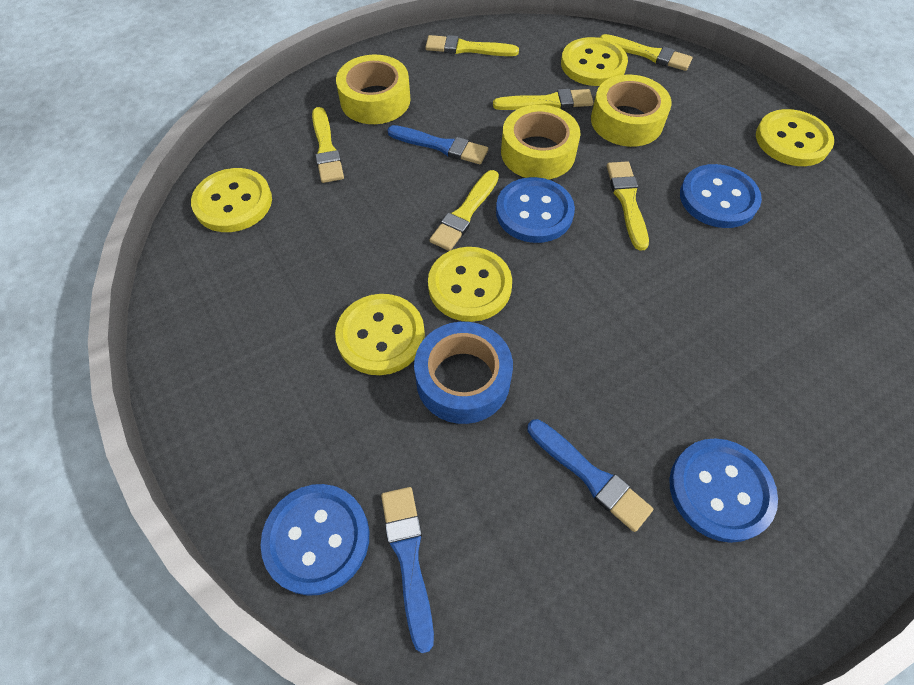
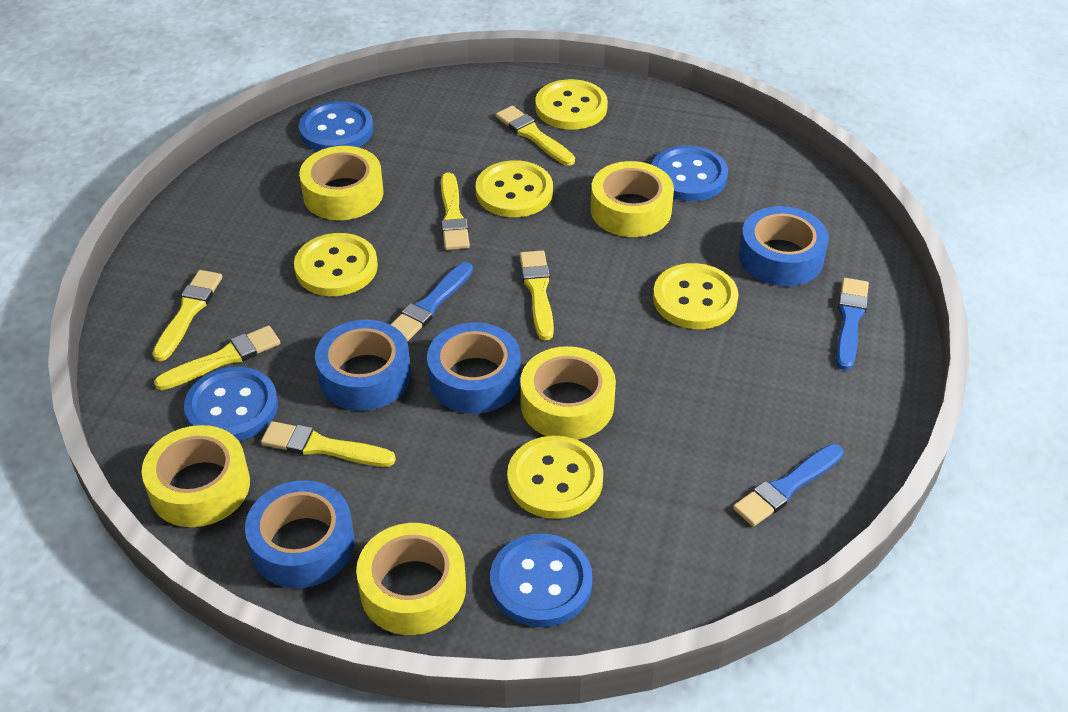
blue tape: [414,322,513,424] = 1 -> [245,480,354,588] [315,319,411,411] [427,322,521,414] [739,206,829,286] = 4
yellow tape: [336,55,410,124] [501,105,581,180] [591,74,672,147] = 3 -> [142,425,250,527] [299,146,383,220] [356,523,466,635] [520,346,616,440] [591,161,674,237] = 5

